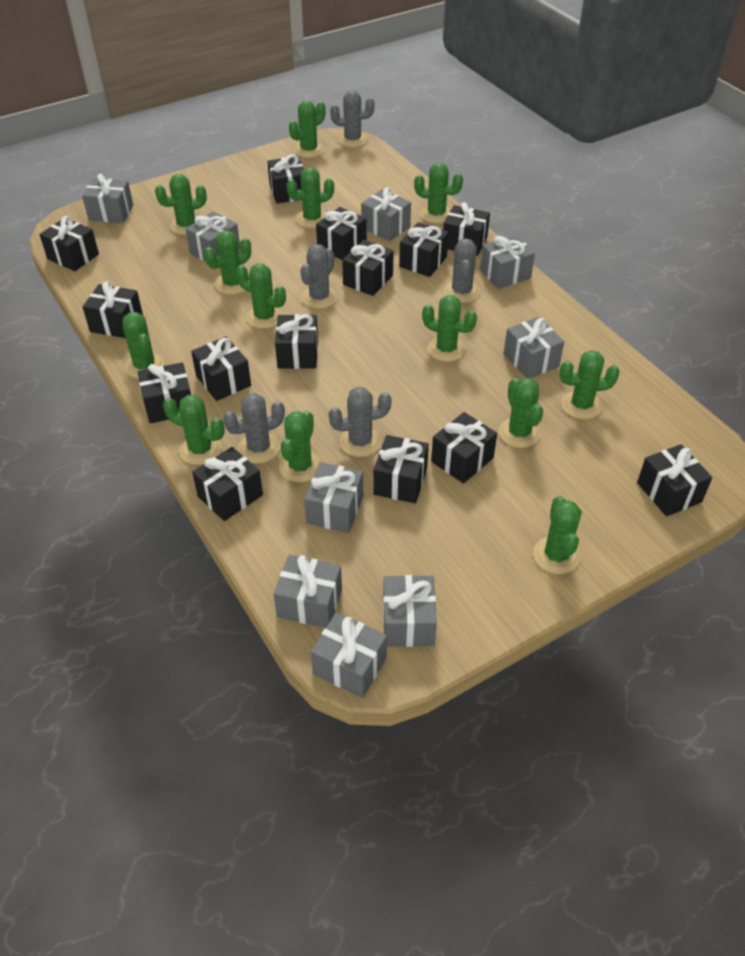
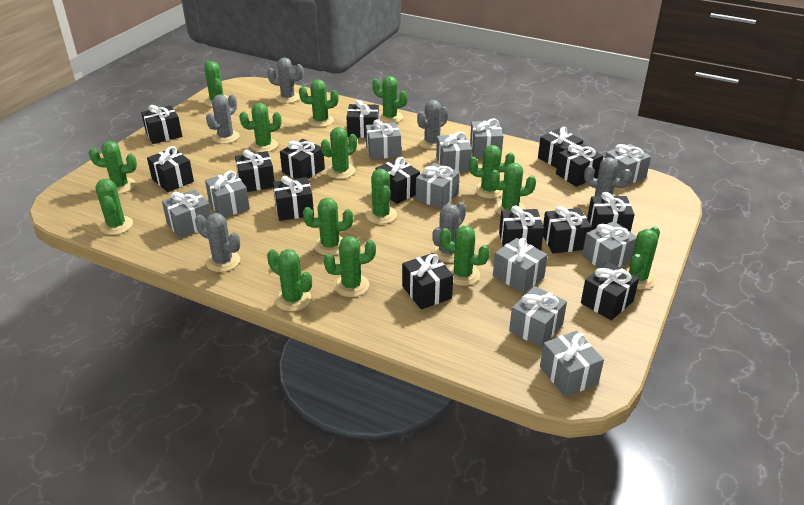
green cactus: [122,312,164,379] [155,174,207,235] [163,395,225,465] [204,231,251,295] [236,263,286,329] [279,410,321,482] [286,167,334,228] [289,100,326,158] [414,163,463,223] [422,295,477,362] [499,378,543,448] [533,496,581,574] [559,350,620,419] = 13 -> [89,141,137,194] [95,179,133,235] [205,61,228,107] [239,103,281,152] [267,249,312,311] [299,79,338,127] [303,198,353,255] [321,127,357,179] [324,236,376,297] [366,169,397,224] [372,76,408,123] [440,226,490,286] [469,145,515,198] [490,163,536,215] [624,226,660,289] = 15
grey cactus: [223,393,285,464] [301,244,338,309] [329,387,392,457] [330,90,374,147] [444,239,480,303] = 5 -> [195,213,240,272] [206,94,239,144] [267,58,303,103] [417,100,448,149] [431,202,466,262] [584,157,632,206] = 6
grey gift: [82,174,133,223] [186,212,240,262] [274,555,342,628] [304,462,363,533] [311,612,387,698] [361,187,411,241] [383,575,437,647] [480,235,535,289] [504,317,564,378] = 9 -> [162,189,211,238] [205,171,250,217] [365,119,401,160] [416,163,460,209] [436,132,472,172] [470,119,503,158] [493,238,548,293] [509,286,567,348] [540,331,604,397] [582,221,637,268] [605,144,651,185] = 11

